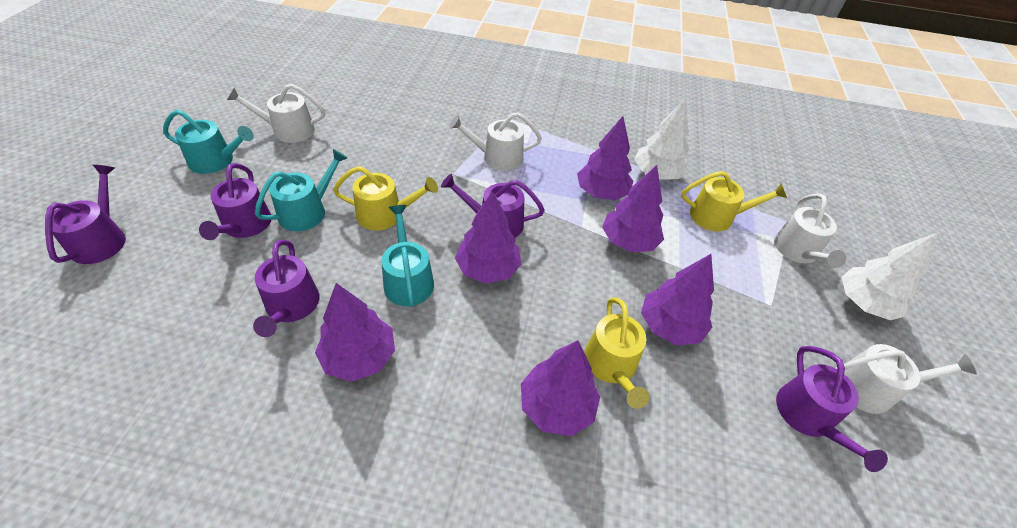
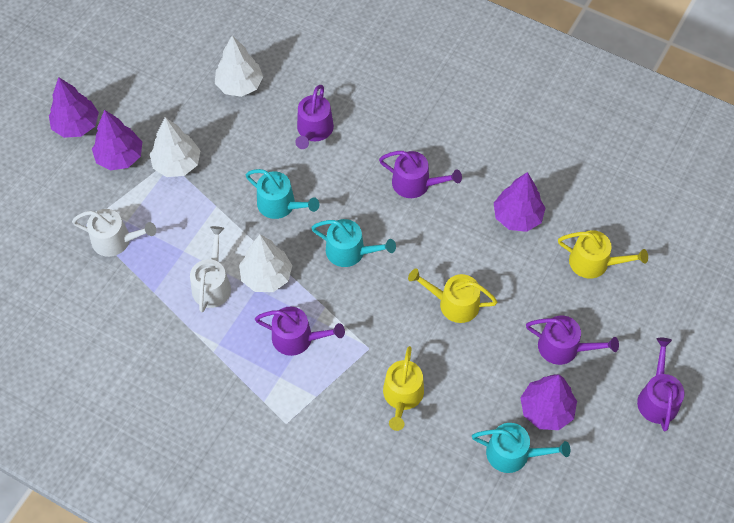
purple tree: [315,283,395,382] [455,191,522,284] [521,340,600,436] [577,116,633,200] [602,165,664,252] [641,254,714,345] = 6 -> [49,77,99,138] [92,110,142,171] [494,172,545,232] [520,374,577,430] = 4
white tree: [634,99,689,179] [841,232,939,320] = 2 -> [150,117,200,177] [215,35,263,97] [239,234,292,292] = 3
white watering can: [227,84,325,143] [449,112,542,170] [774,194,846,268] [835,344,977,414] = 4 -> [72,209,156,257] [190,226,231,312] = 2

